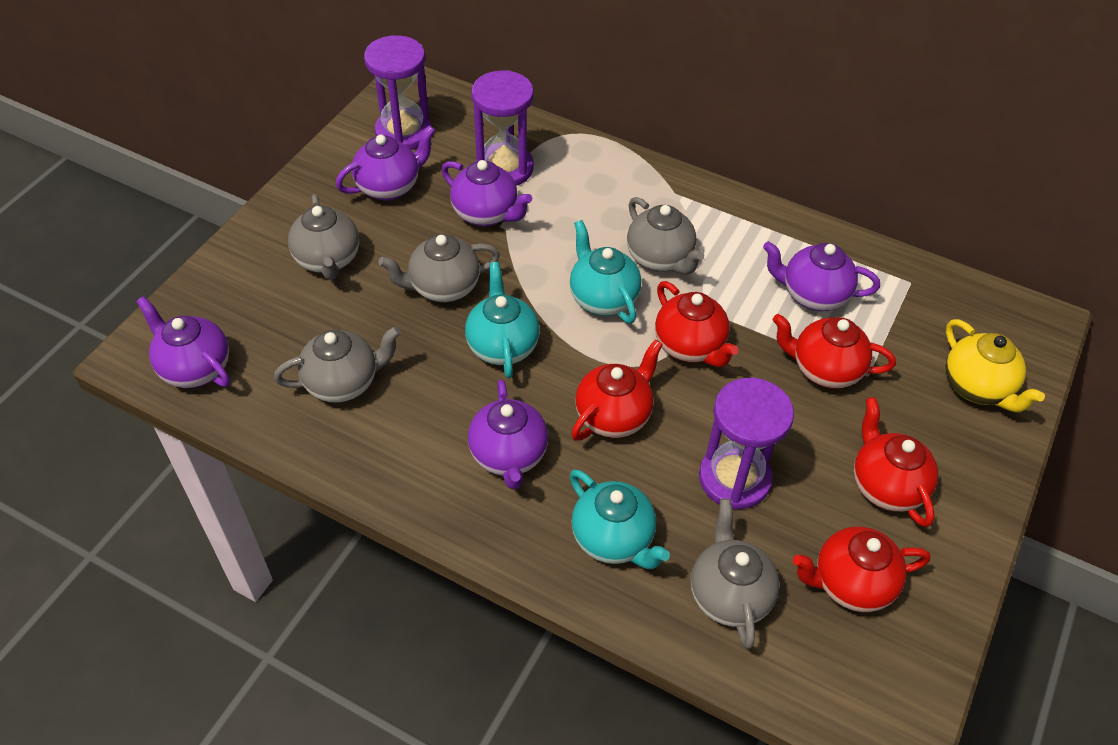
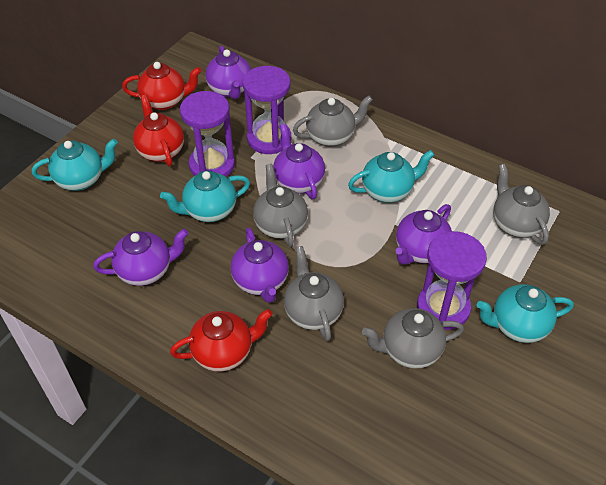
red teapot: [571,339,663,441] [655,281,739,367] [773,314,896,389] [793,527,930,612] [854,397,938,527] = 5 -> [122,62,201,110] [133,95,184,167] [170,309,273,372] = 3
turquoise teapot: [465,262,540,378] [570,220,641,323] [570,470,670,569] = 3 -> [32,139,118,191] [160,171,250,222] [348,150,435,203] [477,284,574,343] = 4
yellow teapot: [946,319,1045,412] = 1 -> none = 0

